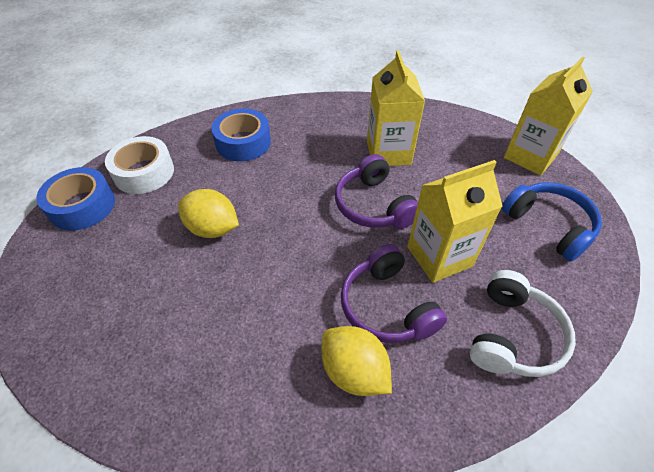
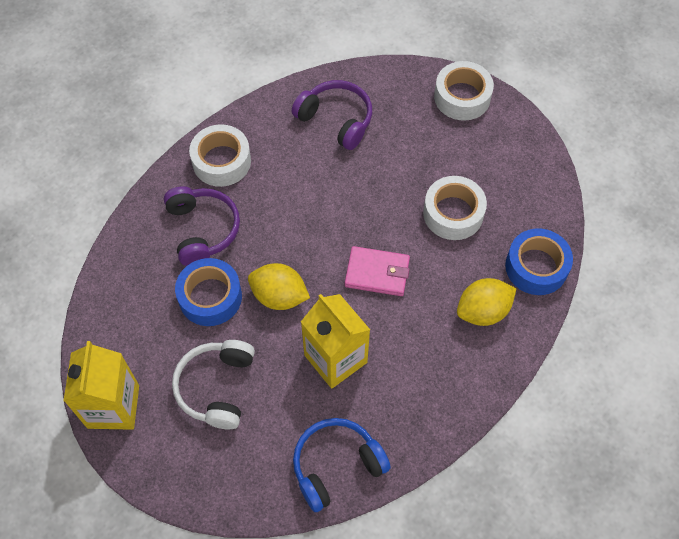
pink wallet: none = 0 -> [345,246,410,296] = 1
white tape: [105,136,174,194] = 1 -> [189,124,251,187] [423,176,487,240] [434,61,494,121] = 3
yellow carton: [367,50,425,166] [407,160,503,283] [504,56,593,176] = 3 -> [63,341,139,430] [301,294,370,389] = 2

